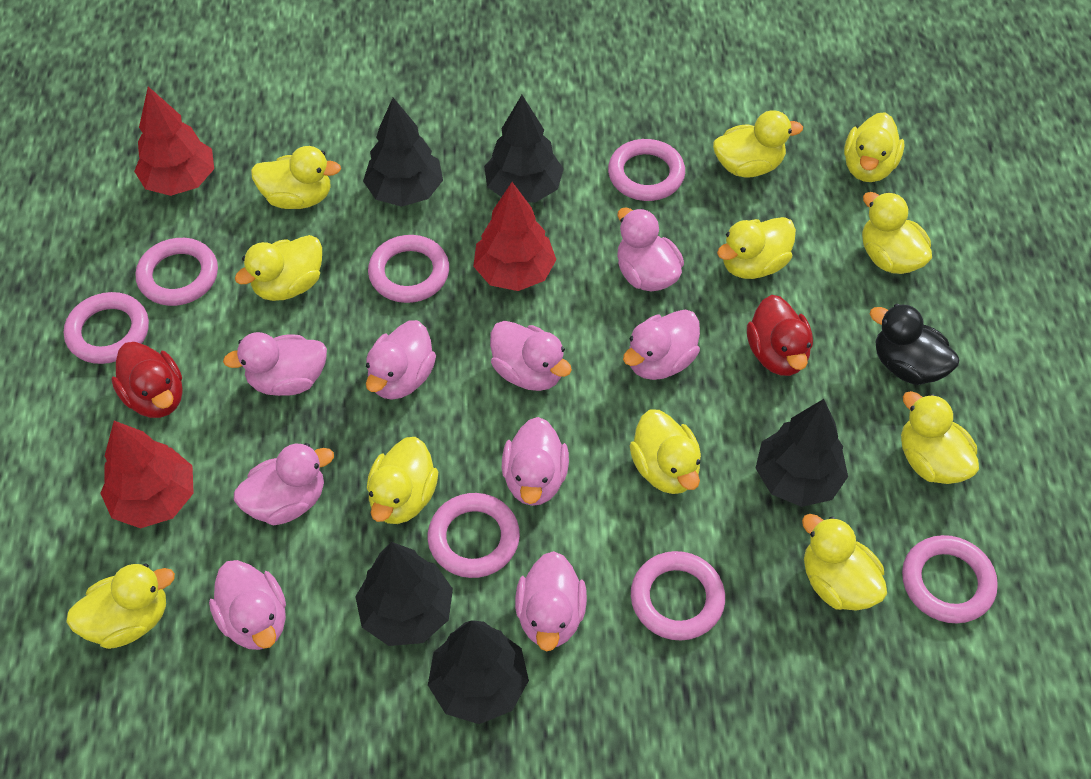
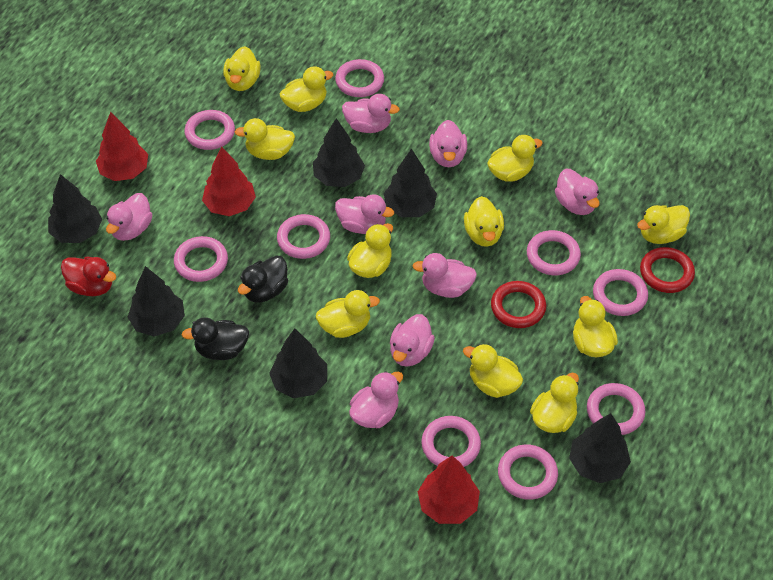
black duck: [870,304,959,385] = 1 -> [182,317,249,360] [238,255,288,303] = 2
black tree: [355,542,453,646] [363,98,443,207] [428,620,529,724] [484,95,564,203] [756,399,848,507] = 5 -> [48,174,102,243] [128,266,185,337] [269,328,327,398] [313,118,365,187] [384,149,437,217] [569,413,631,483] = 6
pink duck: [209,560,286,650] [223,332,327,396] [234,443,334,526] [366,320,436,400] [490,321,572,391] [502,417,569,506] [515,551,587,651] [617,207,684,291] [623,310,700,380] = 9 -> [106,193,152,241] [335,194,394,234] [342,94,400,133] [349,371,403,428] [390,314,435,367] [413,253,477,298] [429,120,467,167] [555,169,600,215] = 8
pink ring: [64,292,149,364] [136,238,218,306] [368,235,449,303] [428,493,520,578] [608,139,685,201] [631,551,725,641] [902,535,998,623] = 7 -> [174,236,228,282] [184,110,235,150] [277,214,330,259] [335,59,384,97] [421,416,481,467] [498,444,558,500] [527,230,581,275] [587,383,646,435] [593,269,648,316] = 9
red duck: [112,342,183,418] [747,295,813,376] = 2 -> [61,257,117,296] = 1
red ring: none = 0 -> [491,281,546,328] [640,247,695,293] = 2

